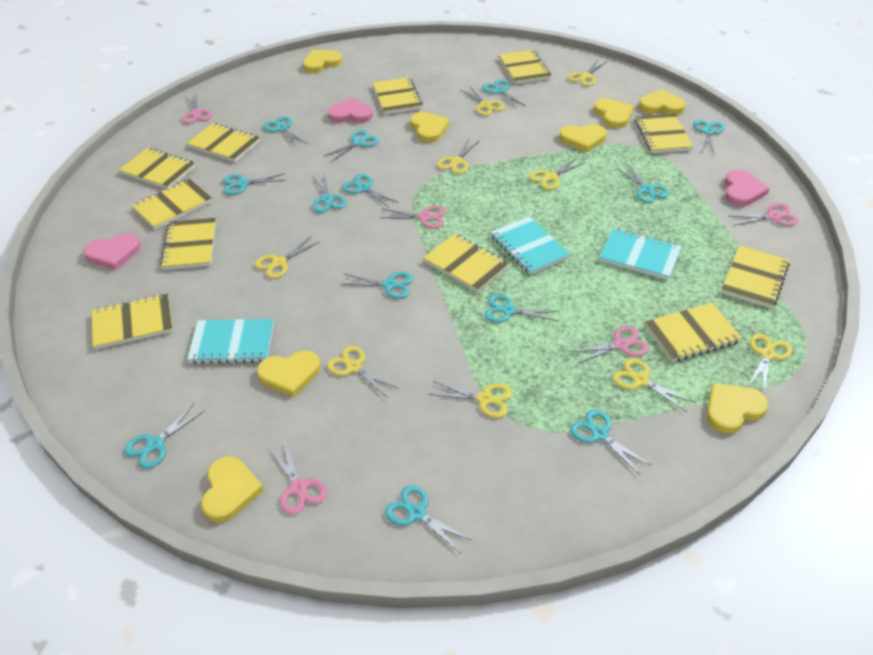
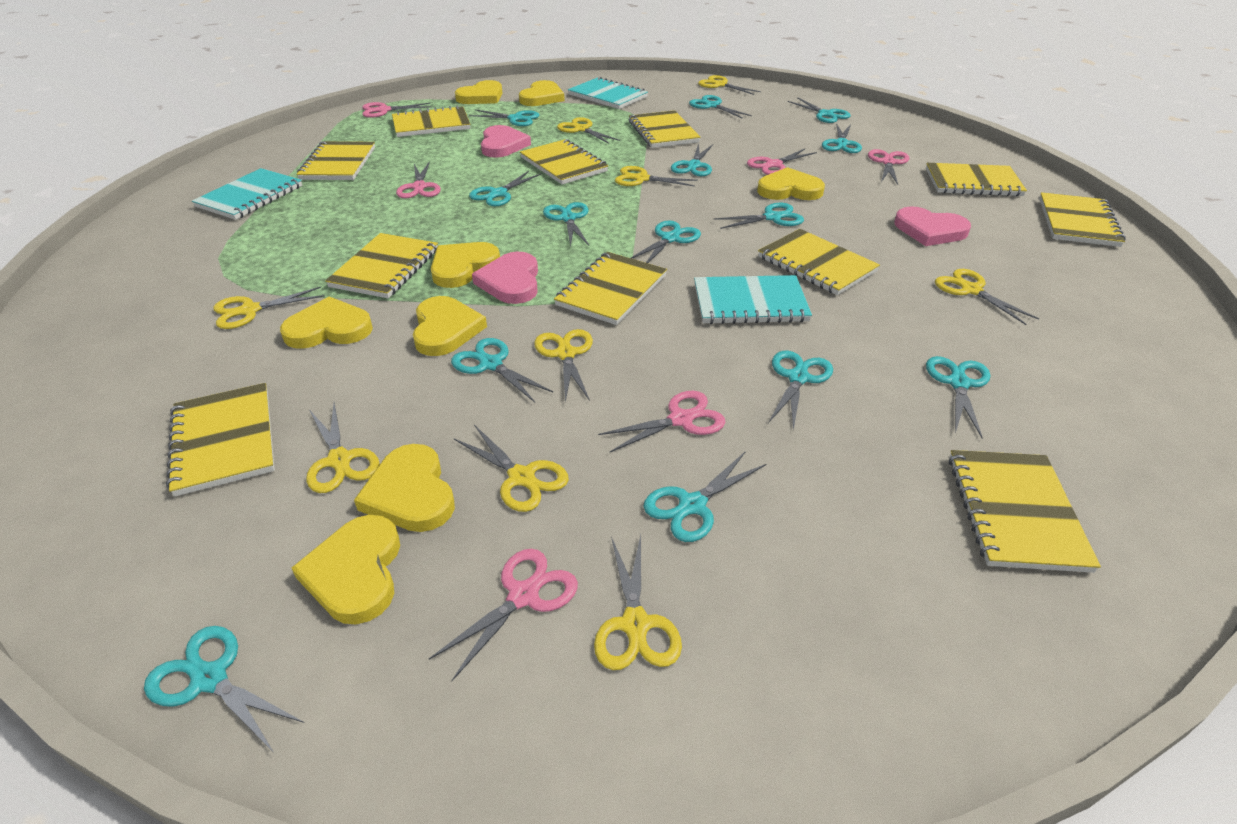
pink scissors: [182,94,212,124] [269,442,327,514] [380,205,446,228] [570,326,649,364] [729,203,798,226] = 5 -> [362,102,431,118] [396,161,441,198] [429,549,578,681] [598,391,726,453] [747,148,817,175] [868,149,910,185] = 6
turquoise scissors: [124,404,205,469] [223,173,286,195] [263,116,306,147] [312,172,346,213] [324,130,379,162] [341,272,413,299] [342,174,399,208] [385,485,473,553] [482,79,525,108] [484,294,560,323] [570,409,652,475] [617,164,669,203] [693,120,725,155] = 13 -> [144,626,304,751] [451,338,553,402] [469,109,540,126] [469,171,541,206] [543,202,589,246] [631,220,701,263] [644,451,766,542] [671,143,713,176] [689,95,752,119] [714,203,804,229] [768,351,833,430] [788,97,851,123] [822,123,862,153] [926,356,990,438] = 14

